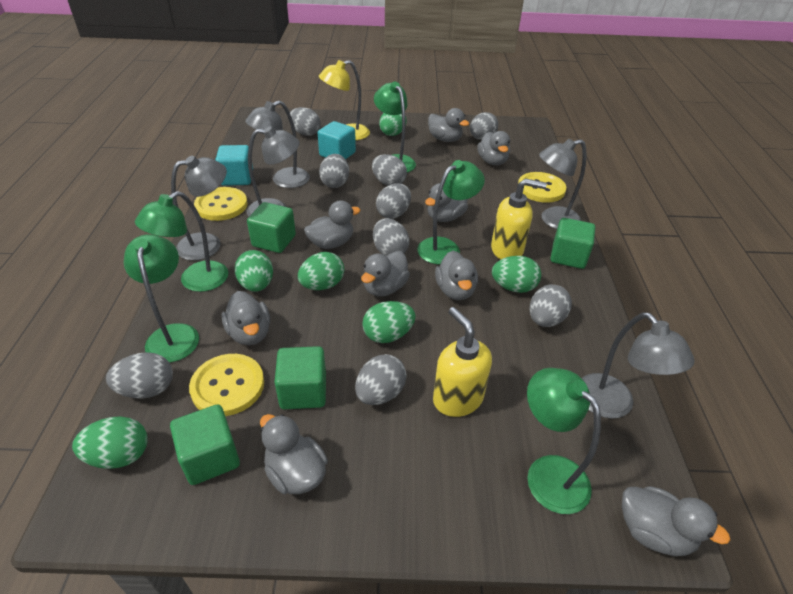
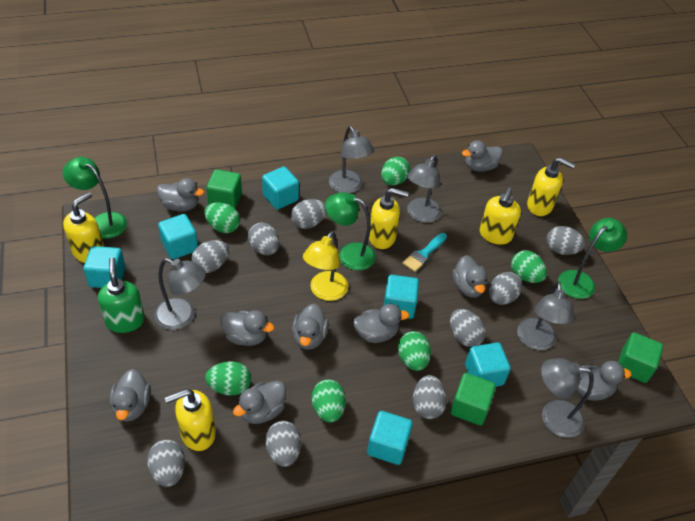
green cube: [170,404,240,485] [247,202,296,253] [274,346,326,409] [550,218,595,269] = 4 -> [207,169,242,209] [450,373,496,425] [618,332,663,383] = 3
green lamp: [123,234,199,363] [135,191,228,292] [374,82,416,173] [417,160,485,264] [527,368,601,514] = 5 -> [63,157,127,239] [325,192,376,270] [558,218,627,299] = 3
green soap dispenser: none = 0 -> [98,257,145,333] = 1
turquoise brush: none = 0 -> [403,233,447,272] = 1
turquoise cube: [215,145,253,186] [318,121,356,159] = 2 -> [83,246,126,288] [158,214,198,259] [262,166,299,210] [367,411,413,465] [384,275,419,319] [465,342,511,387] = 6
yellow button: [189,354,264,416] [194,187,247,221] [518,172,566,203] = 3 -> none = 0
yellow soap dispenser: [433,307,492,417] [491,178,547,259] = 2 -> [63,192,104,263] [165,389,216,451] [369,188,409,249] [480,188,521,245] [527,157,575,216] = 5

